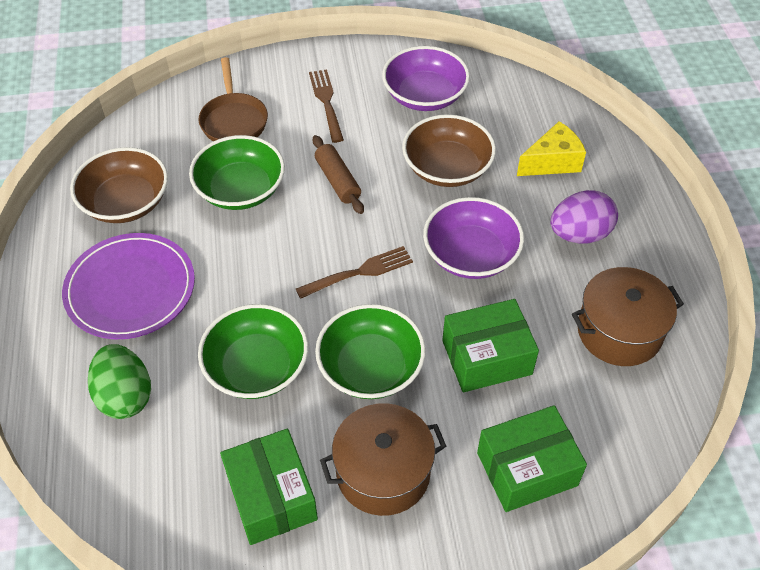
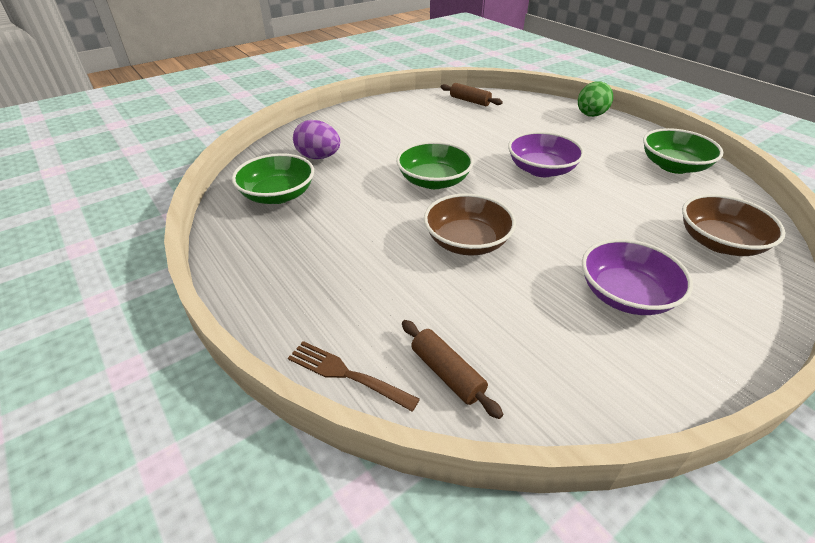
brown fork: [296,246,413,299] [309,69,344,143] = 2 -> [288,341,420,412] = 1
brown pan: [199,57,268,141] = 1 -> none = 0
brown pot: [320,403,446,516] [572,267,684,366] = 2 -> none = 0
brown rolling pin: [313,135,364,214] = 1 -> [402,320,503,419] [441,83,503,106] = 2
green box: [220,429,318,545] [442,299,539,392] [477,405,587,512] = 3 -> none = 0
purple plate: [62,233,195,339] = 1 -> none = 0
yellow cheese: [517,121,586,176] = 1 -> none = 0

